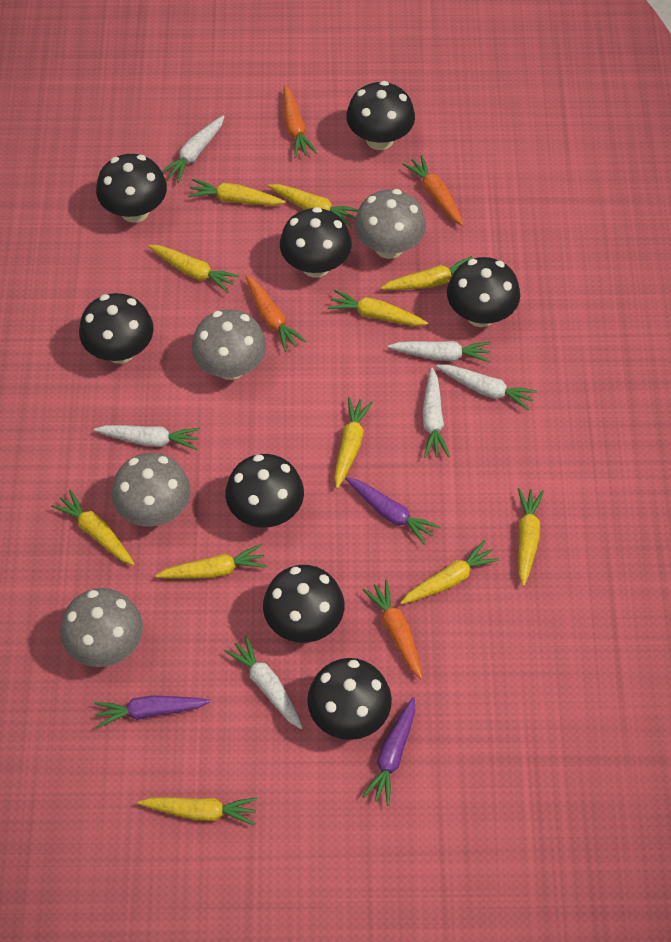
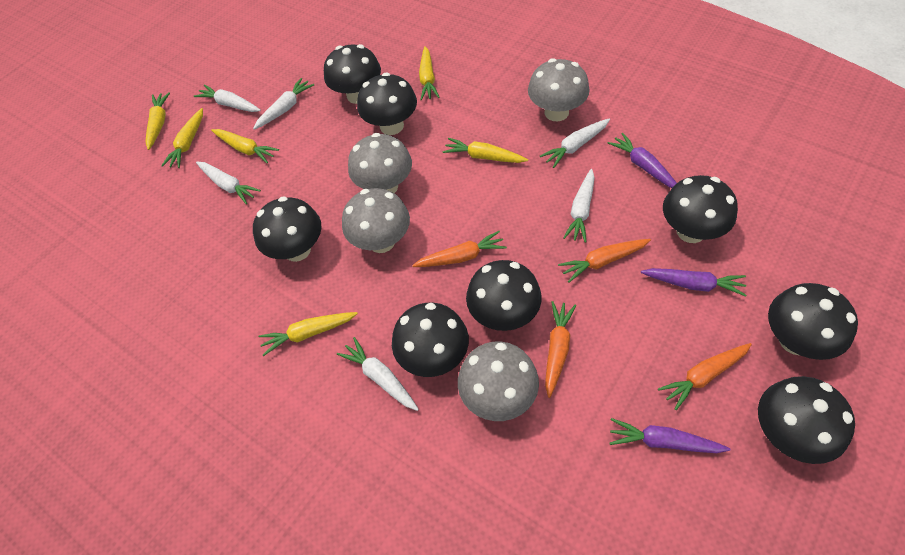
yellow carrot: [51,490,135,566] [138,797,258,825] [148,245,239,293] [155,544,267,579] [188,179,285,206] [268,184,359,227] [328,289,428,326] [334,397,373,489] [380,256,473,290] [400,540,500,605] [518,488,544,586] = 11 -> [145,92,170,150] [161,108,203,168] [211,129,279,163] [258,312,358,356] [419,46,440,100] [443,138,528,163] = 6

